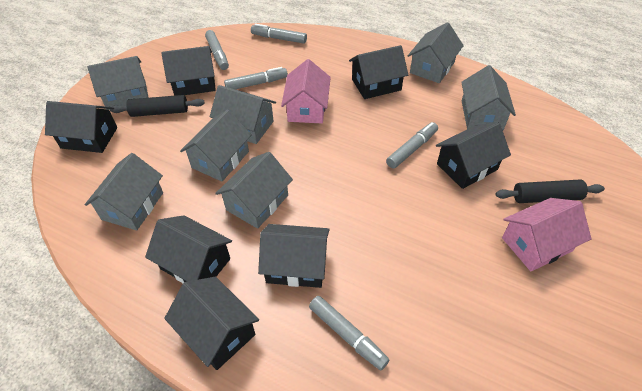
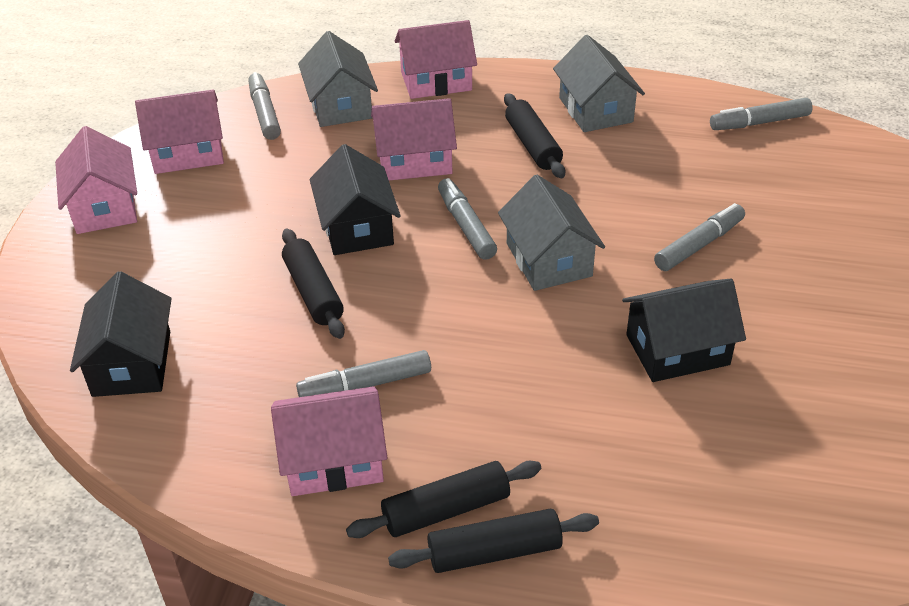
black house: [45,101,117,153] [145,215,232,283] [161,46,216,96] [164,277,259,370] [258,224,330,288] [349,45,408,99] [436,122,511,189] = 7 -> [70,271,172,397] [310,144,401,255] [622,279,746,382] = 3
black rolling pin: [110,95,205,117] [495,179,605,203] = 2 -> [282,229,345,339] [346,460,541,538] [388,509,599,573] [504,93,565,178] = 4
grey house: [85,153,163,231] [87,56,149,110] [180,109,252,182] [210,85,276,144] [215,152,293,229] [408,22,464,83] [461,65,516,131] = 7 -> [298,31,378,127] [498,175,605,291] [553,35,645,132] = 3
pink house: [281,59,331,123] [502,198,592,272] = 2 -> [55,126,137,234] [135,90,224,174] [271,386,388,496] [371,98,457,180] [395,20,477,99] = 5

